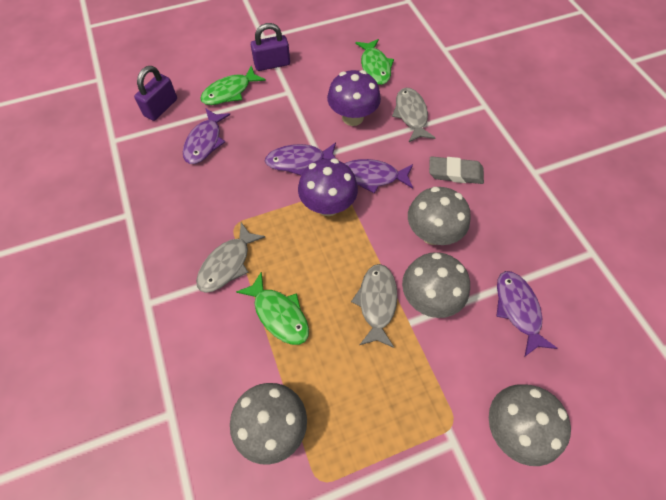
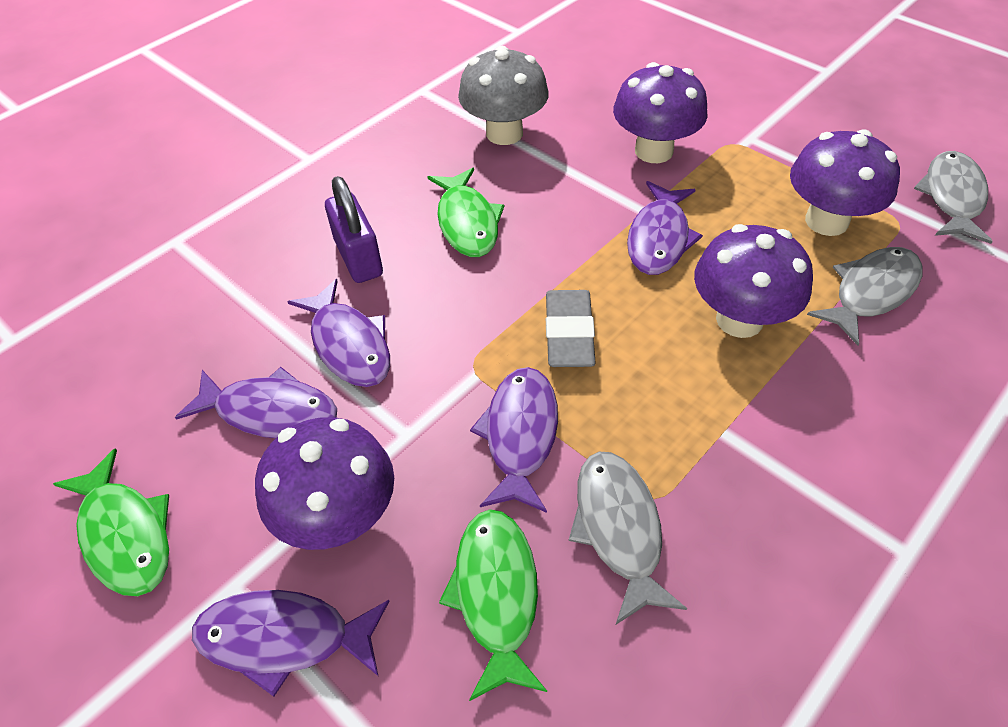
grey mushroom: [230,383,307,465] [402,252,470,318] [408,187,471,245] [489,384,571,466] = 4 -> [458,46,548,145] = 1
purple fish: [183,108,230,164] [265,142,336,175] [344,159,413,193] [496,271,558,356] = 4 -> [175,367,337,438] [192,590,389,697] [287,279,390,387] [470,367,558,513] [627,181,703,275] = 5
purple mushroom: [298,158,358,216] [327,70,381,126] = 2 -> [255,417,394,550] [613,62,708,163] [694,224,813,338] [790,129,900,236] = 4
purple padlock: [134,66,177,121] [251,23,290,71] = 2 -> [325,176,383,283] = 1

